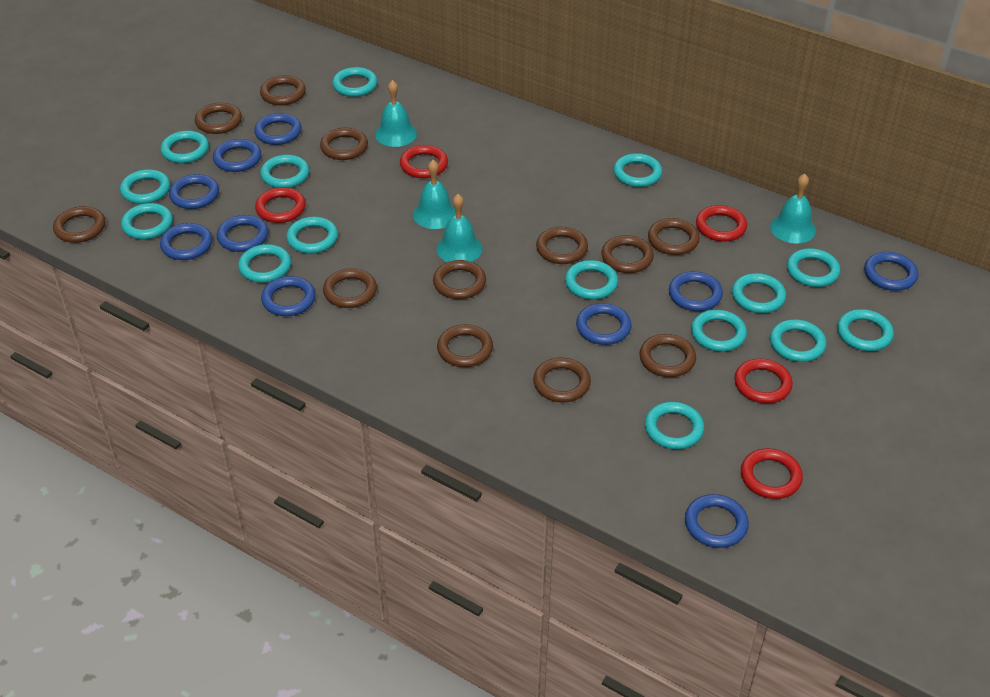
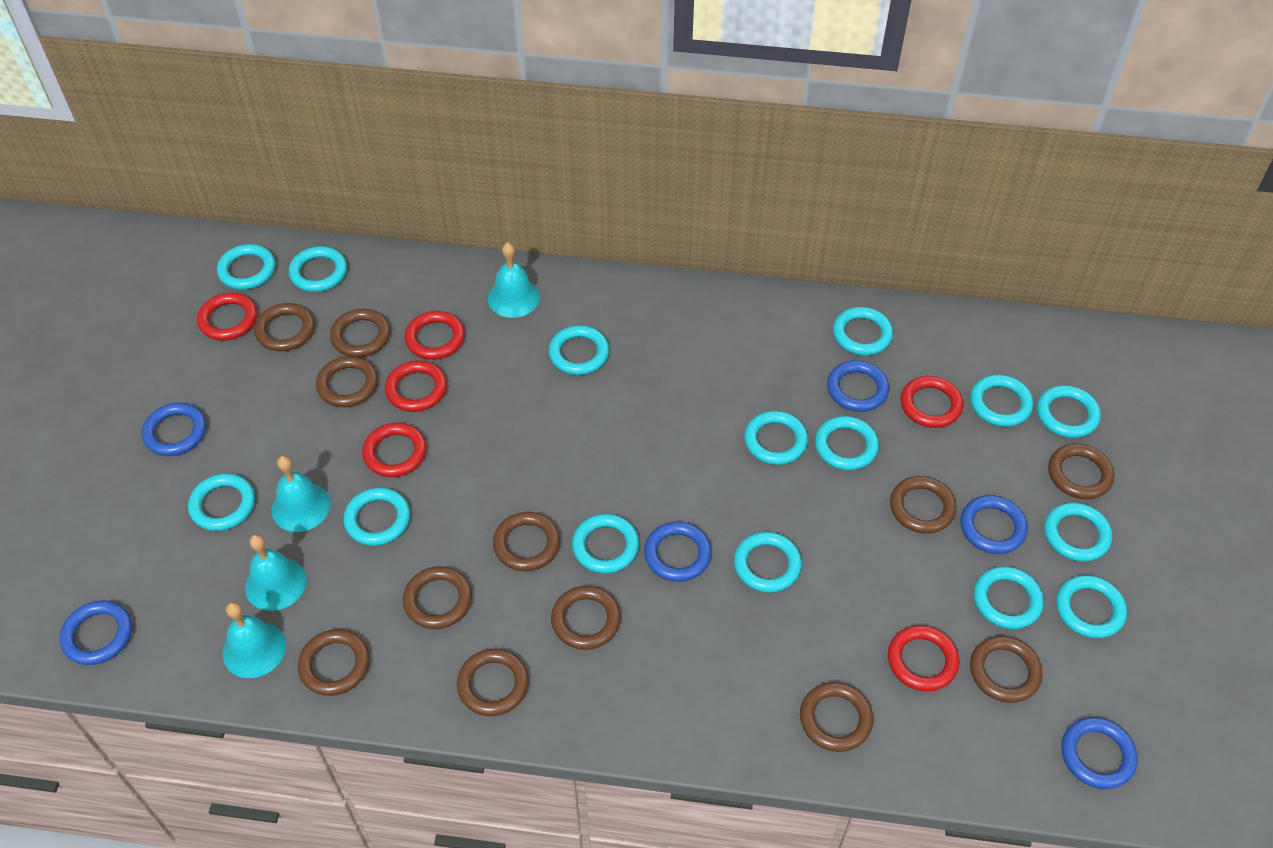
blue ring: [160,223,212,260] [169,174,219,209] [213,139,261,172] [217,215,269,252] [254,113,302,145] [261,276,316,316] [576,303,632,345] [669,271,723,311] [685,494,749,548] [864,252,919,291] = 10 -> [60,600,132,665] [142,403,206,456] [644,521,712,582] [827,360,889,412] [960,495,1028,554] [1061,717,1138,789] = 6
red ring: [255,187,306,223] [400,145,448,178] [696,205,747,242] [734,359,793,404] [741,448,803,499] = 5 -> [197,293,257,341] [362,423,427,477] [385,360,447,412] [404,311,465,360] [888,625,959,692] [900,376,963,428] = 6

